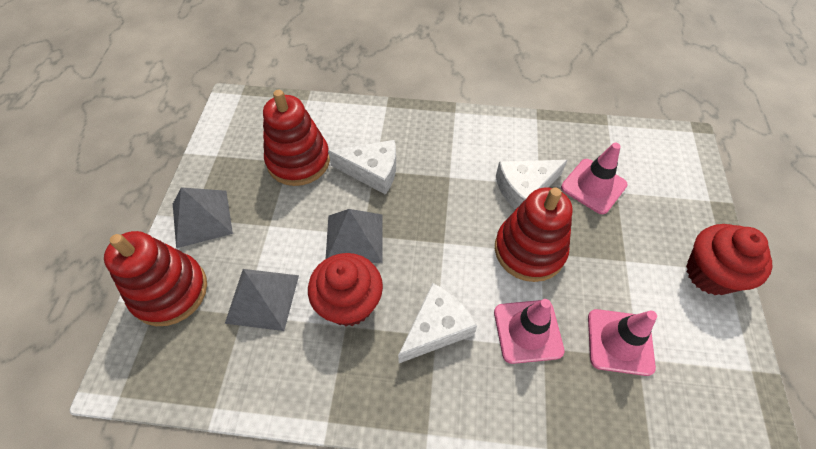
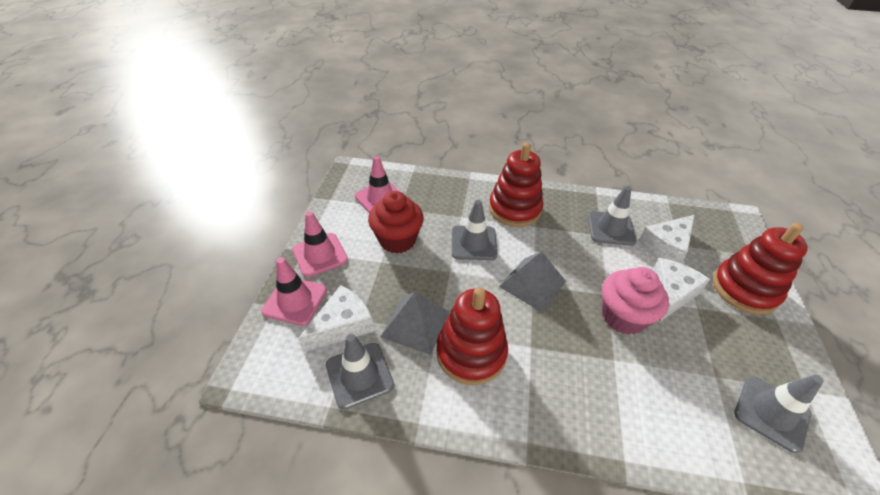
grey pyramid: [173,187,233,248] [225,269,299,331] [326,209,382,263] = 3 -> [381,292,450,355] [499,251,566,312] = 2
grey traffic cone: none = 0 -> [326,334,394,409] [452,200,497,260] [588,186,636,246] [734,374,824,453] = 4
pink cupcake: none = 0 -> [602,267,669,335] = 1
red cupcake: [308,253,383,326] [686,224,772,295] = 2 -> [368,191,424,254] = 1

